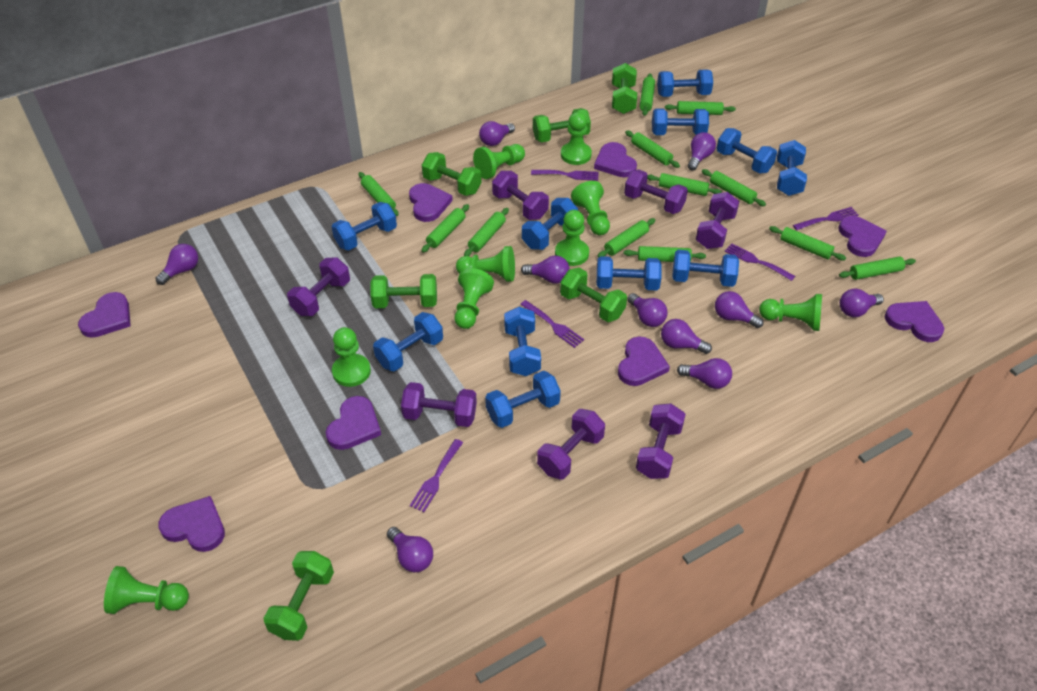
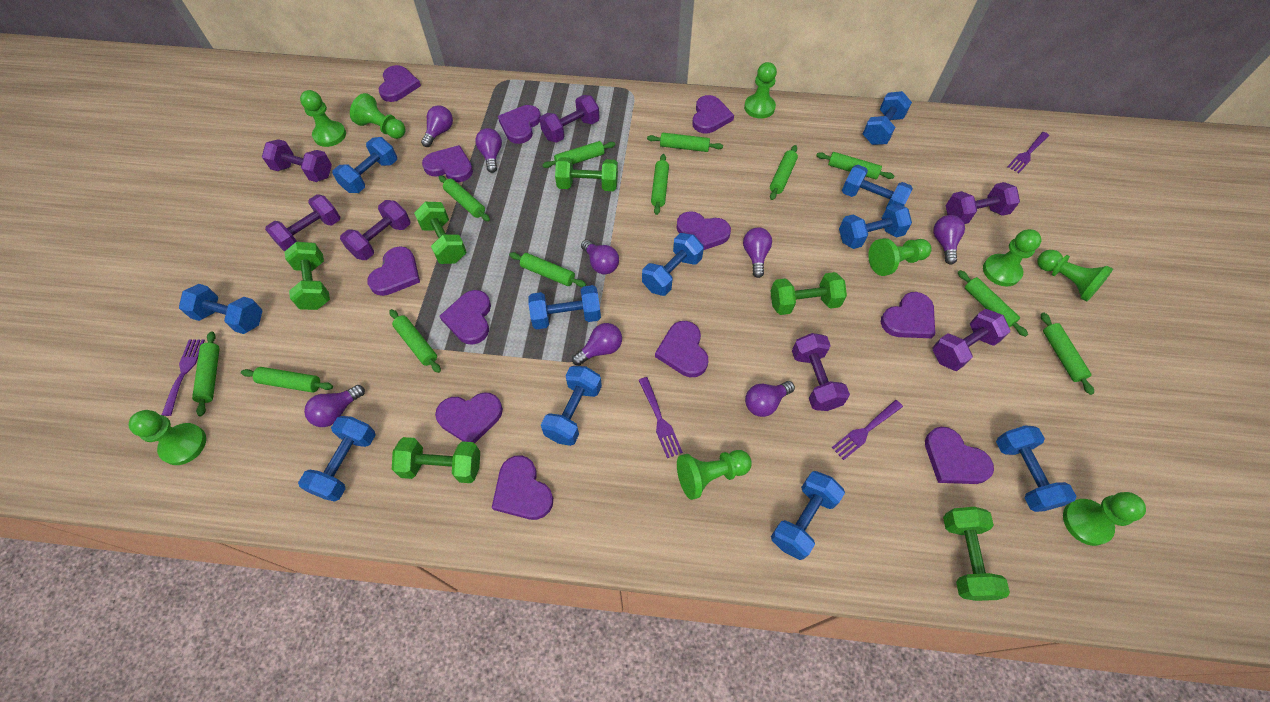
purple fork: [410,439,463,512] [520,300,584,348] [531,170,599,181] [725,243,795,281] [793,207,859,230] = 5 -> [162,339,205,416] [639,377,683,458] [832,400,903,460] [1007,132,1049,173] = 4
purple heart: [78,292,131,338] [158,496,225,552] [326,396,381,450] [409,183,453,222] [594,142,637,177] [618,337,670,386] [838,216,887,257] [885,301,944,342] = 8 -> [367,246,420,296] [379,65,421,102] [422,145,473,182] [435,393,503,443] [439,290,491,345] [492,455,553,520] [498,105,541,144] [655,321,708,377] [677,211,731,250] [692,95,734,133] [881,292,935,338] [925,427,994,484] = 12
purple light bulb: [155,244,198,285] [387,527,433,572] [479,121,515,146] [521,256,570,284] [627,293,668,327] [661,319,712,354] [677,358,732,389] [688,132,716,170] [715,291,764,328] [839,288,884,317] = 10 -> [304,385,365,427] [421,106,453,147] [475,128,502,173] [572,323,622,366] [581,240,619,274] [743,228,772,278] [745,381,795,417] [933,215,965,265] = 8

